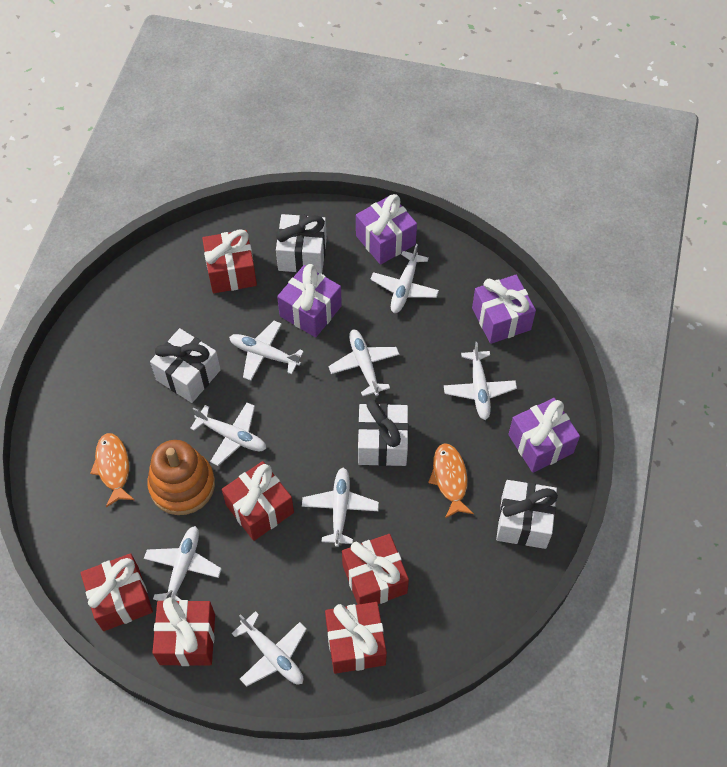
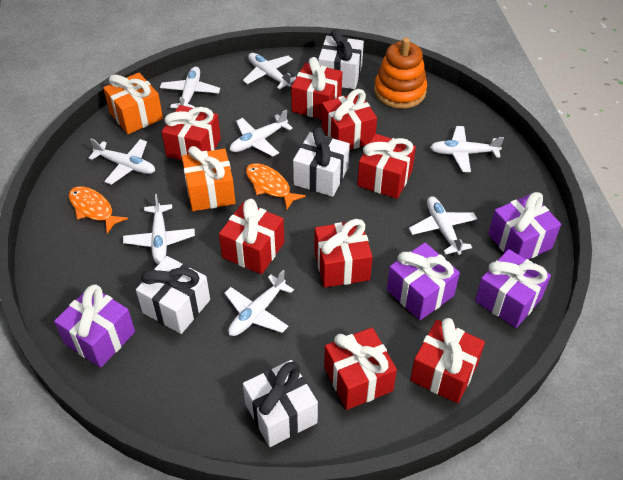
orange gift: none = 0 -> [103,73,163,134] [182,146,235,211] = 2
red gift: [81,553,153,631] [152,597,215,666] [202,229,257,293] [222,461,294,541] [325,602,387,674] [342,534,409,605] = 6 -> [162,105,221,160] [219,199,284,274] [291,57,342,119] [314,219,373,288] [322,89,377,150] [324,327,397,410] [357,134,416,199] [410,318,485,403] = 8

